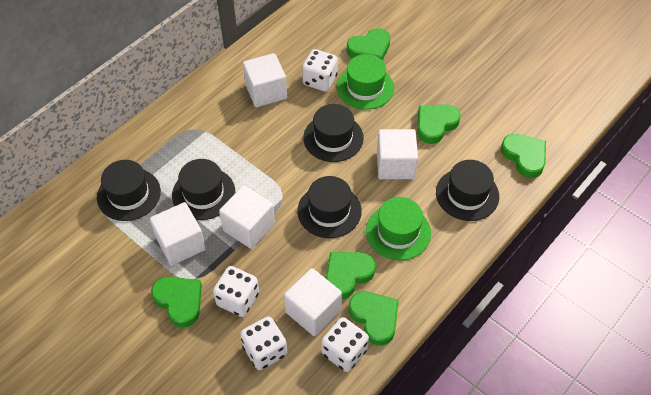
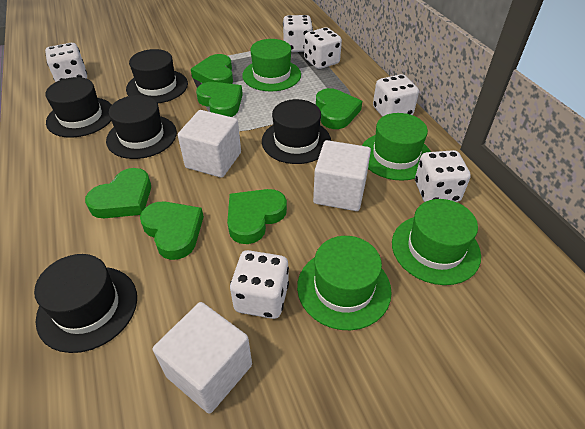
green hat: [337,54,394,110] [366,197,431,260] = 2 -> [242,39,301,91] [297,236,392,330] [362,113,431,181] [392,199,481,285] = 4
white cube: [150,202,206,265] [219,185,275,249] [243,53,287,107] [284,268,342,336] [377,129,418,179] = 5 -> [153,302,252,414] [178,110,241,178] [313,140,371,211] = 3
white dice: [213,266,259,317] [240,316,287,370] [302,49,338,92] [321,317,369,372] = 4 -> [45,43,87,82] [230,250,289,319] [283,15,313,52] [304,27,342,69] [373,74,419,117] [415,150,471,202] = 6

